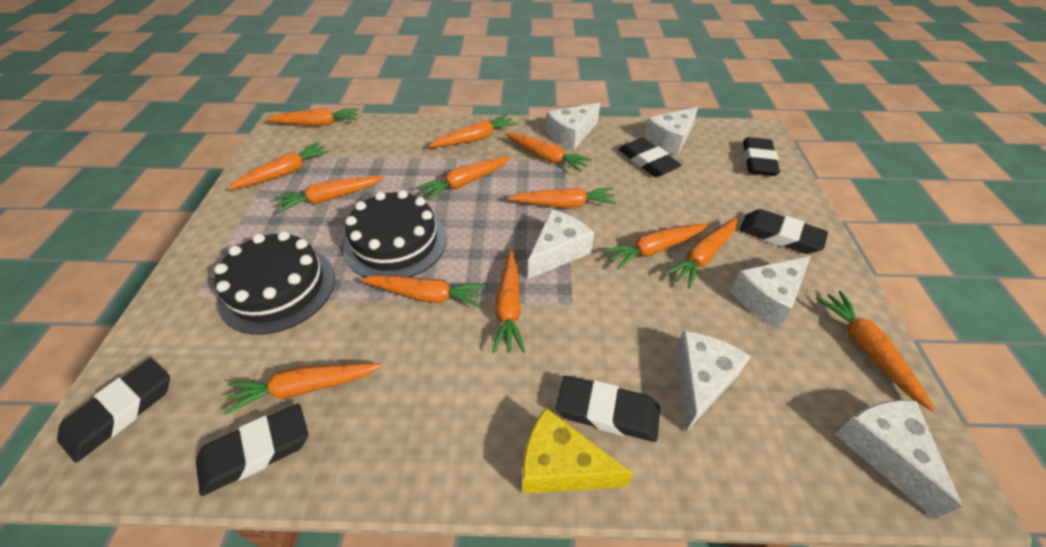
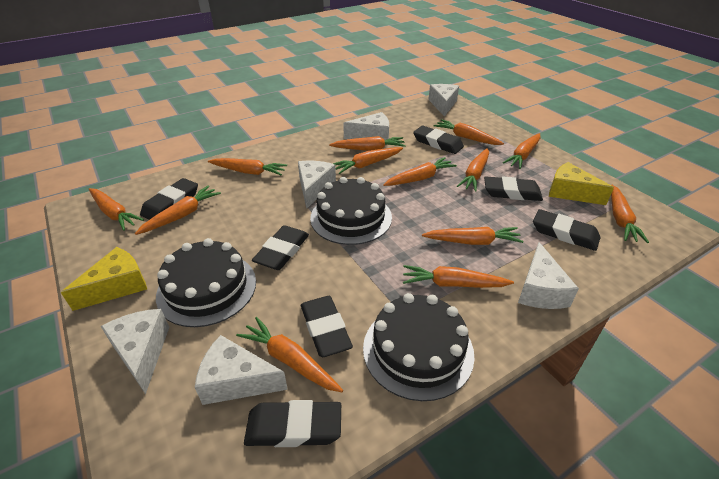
black cake: [214,231,335,335] [343,190,447,277] = 2 -> [156,238,256,327] [310,177,392,245] [363,293,474,401] = 3
black eraser: [57,358,170,463] [196,404,309,496] [556,376,660,442] [619,138,682,177] [740,209,828,254] [743,137,780,176] = 6 -> [140,178,198,220] [244,400,341,447] [252,225,309,270] [301,296,353,357] [413,126,464,154] [484,176,543,201] [533,209,600,251] = 7
yellow cheese: [523,408,633,494] = 1 -> [61,247,147,311] [549,162,614,205] = 2

